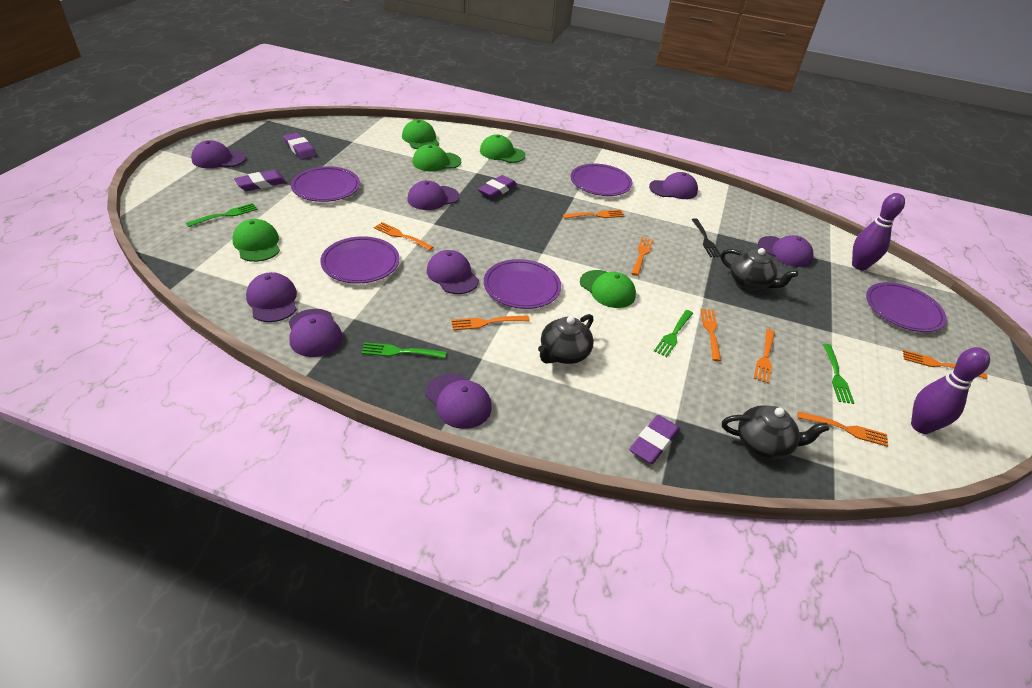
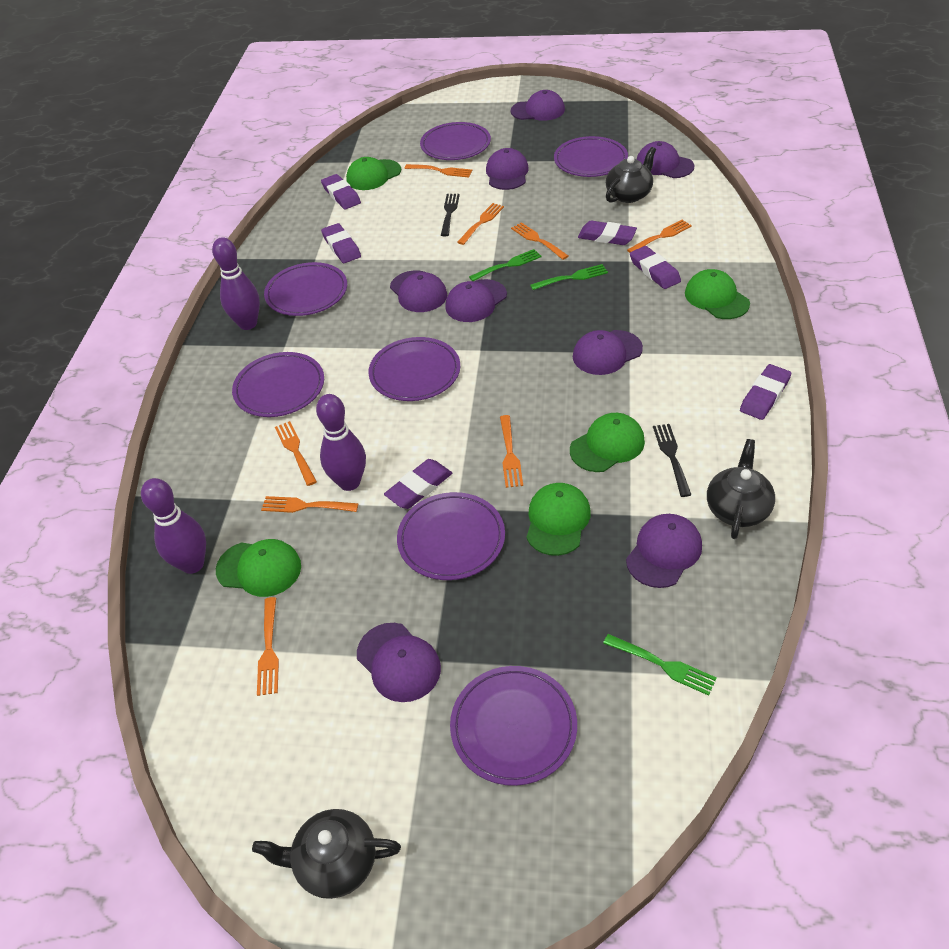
black fork: [691,218,721,257] = 1 -> [441,194,460,237] [653,424,691,497] = 2
green fork: [186,203,258,227] [361,342,446,358] [654,310,693,357] [823,344,854,404] = 4 -> [469,249,542,281] [530,264,608,290] [603,634,717,696] = 3
purple bowling pin: [852,193,905,271] [911,347,990,434] = 2 -> [141,478,206,574] [212,237,260,330] [316,394,366,491] = 3
purple eraser: [234,170,287,191] [283,133,317,160] [478,175,517,199] [629,415,680,464] = 4 -> [321,174,361,209] [321,223,361,263] [384,459,452,509] [578,221,637,245] [630,246,681,289] [740,364,791,420] = 6
purple plate: [291,166,360,202] [321,236,399,284] [484,259,561,309] [571,164,632,196] [866,282,947,332] = 5 -> [232,352,324,417] [264,262,347,316] [368,337,460,401] [397,492,505,580] [420,122,491,160] [450,666,577,786] [554,136,628,177] = 7

